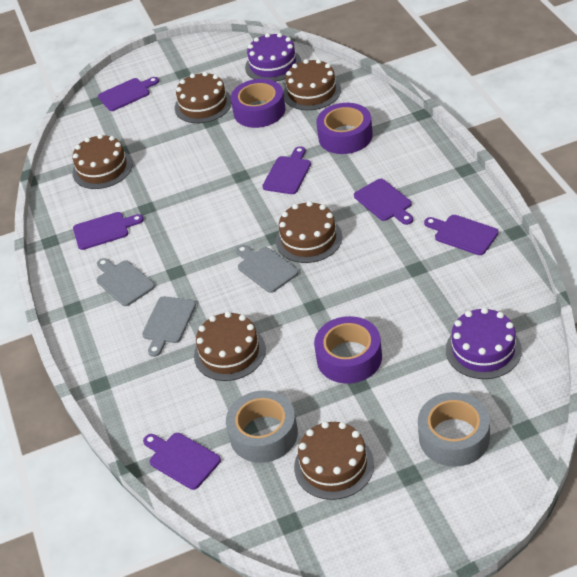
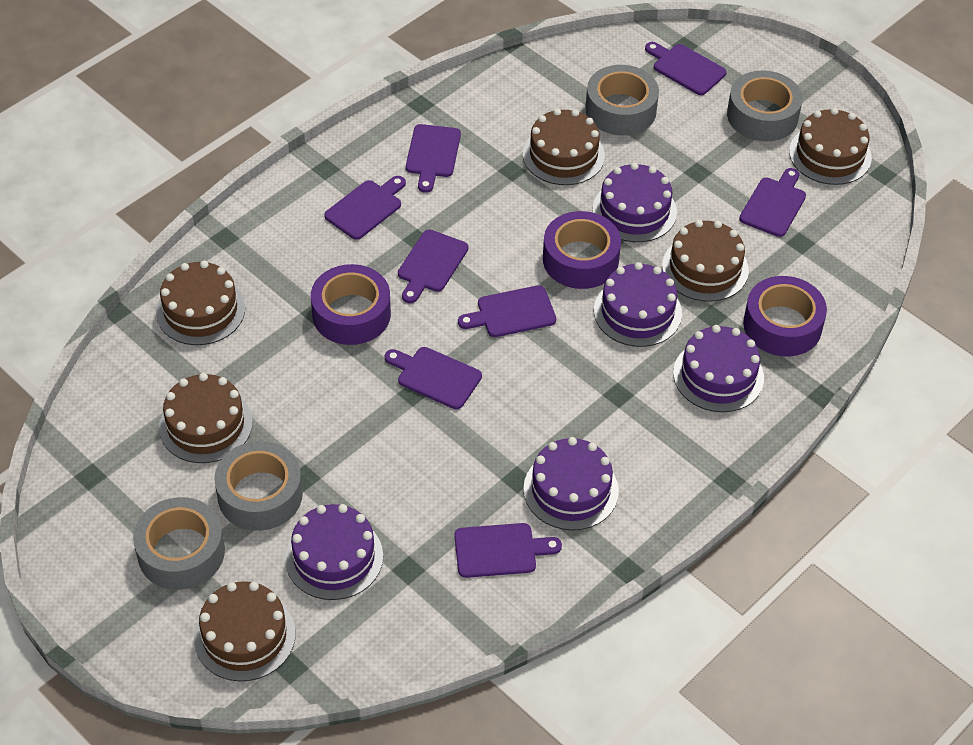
grey cutting board: [97,258,155,306] [142,296,196,357] [236,245,298,293] = 3 -> none = 0
grey tape: [226,390,298,463] [418,392,490,467] = 2 -> [133,497,225,590] [214,441,303,531] [585,65,659,135] [727,70,803,141] = 4
purple cake: [245,33,301,82] [446,307,522,379] = 2 -> [285,504,383,600] [523,437,619,530] [593,163,677,242] [594,262,682,347] [673,325,764,412] = 5
purple cutting board: [73,212,144,250] [98,77,159,111] [143,433,221,490] [262,146,311,194] [354,179,413,225] [424,215,499,255] = 6 -> [324,176,406,240] [385,347,482,409] [398,230,468,303] [406,124,461,193] [454,523,562,578] [458,285,556,337] [645,42,727,95] [739,168,806,237] = 8

